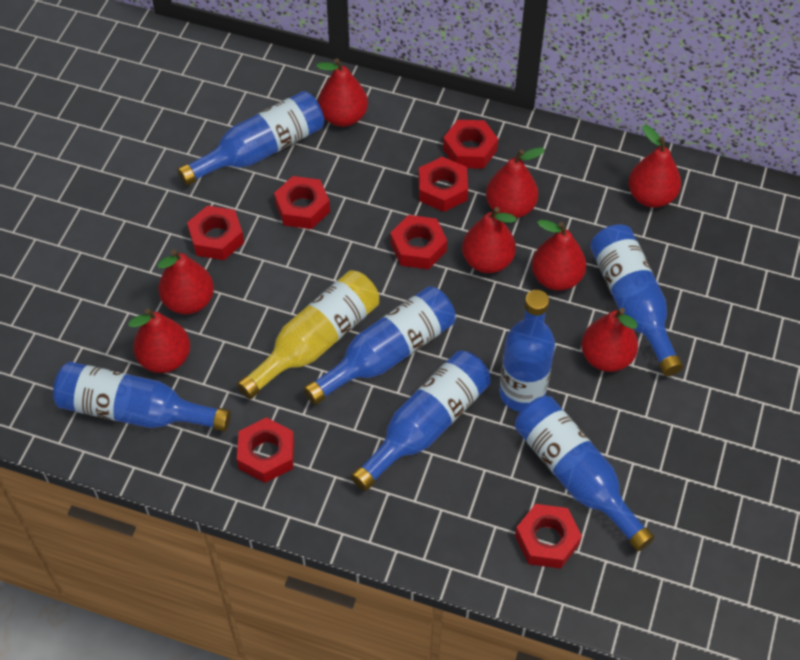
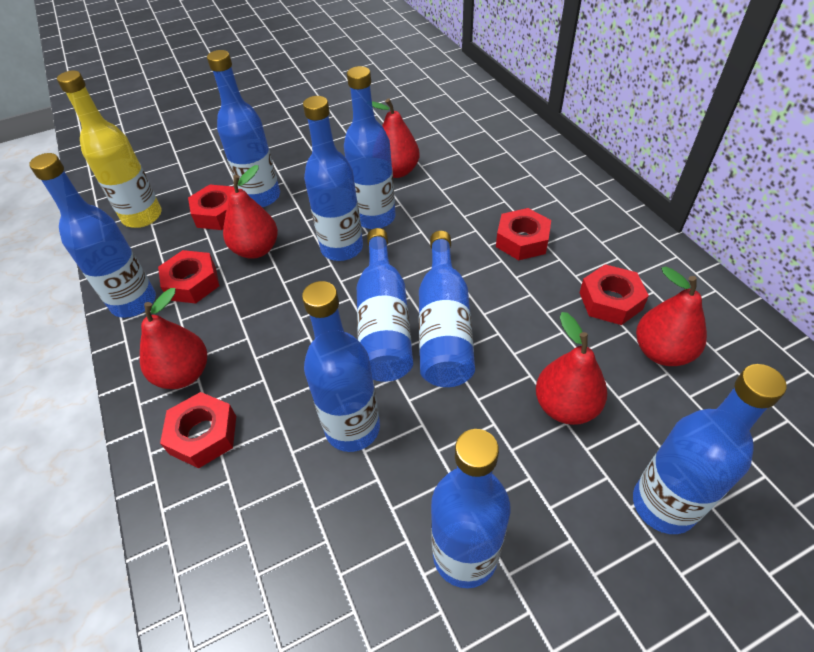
blue bottle: [53,362,231,431] [177,91,324,186] [304,286,456,405] [351,351,491,491] [499,290,555,412] [515,396,655,551] [590,224,683,376] = 7 -> [29,153,156,318] [207,50,280,207] [302,281,380,452] [303,96,363,261] [344,66,396,229] [357,228,413,382] [419,231,475,387] [431,429,510,588] [633,364,787,534] = 9
red nut: [187,205,244,260] [237,417,294,483] [274,176,330,229] [390,215,447,269] [419,157,468,212] [443,120,498,169] [515,504,582,569] = 7 -> [158,250,219,304] [160,392,236,468] [188,184,234,230] [496,208,551,260] [579,264,649,325] = 5
red pear: [128,308,190,373] [157,249,214,314] [316,58,368,127] [462,207,516,273] [486,147,545,218] [532,220,586,291] [581,308,638,372] [628,125,681,208] = 8 -> [140,288,207,389] [223,165,278,259] [372,98,420,178] [536,312,607,425] [636,266,707,366] = 5

